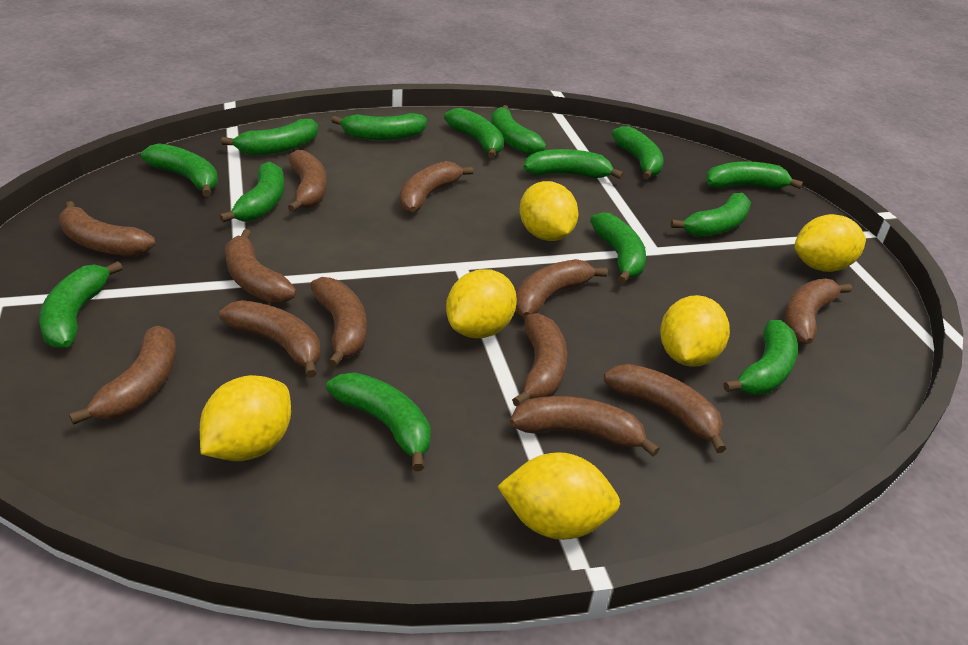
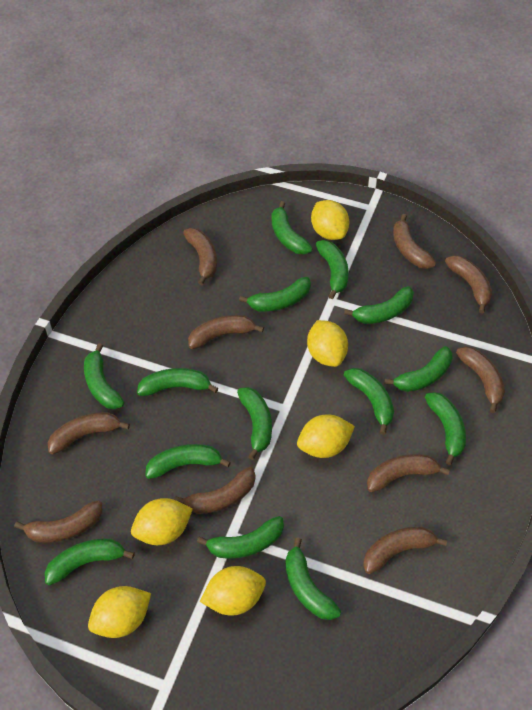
brown banana: [59,201,155,256] [69,326,176,425] [219,300,320,378] [225,229,297,303] [288,150,327,212] [310,277,366,368] [399,161,474,213] [510,396,660,457] [512,313,567,407] [515,259,608,318] [604,364,726,453] [784,279,852,344] = 12 -> [14,500,102,543] [48,412,130,454] [174,467,255,514] [183,228,217,285] [188,315,264,349] [363,527,447,574] [367,454,450,492] [393,214,436,269] [445,255,492,313] [456,346,505,413] = 10

